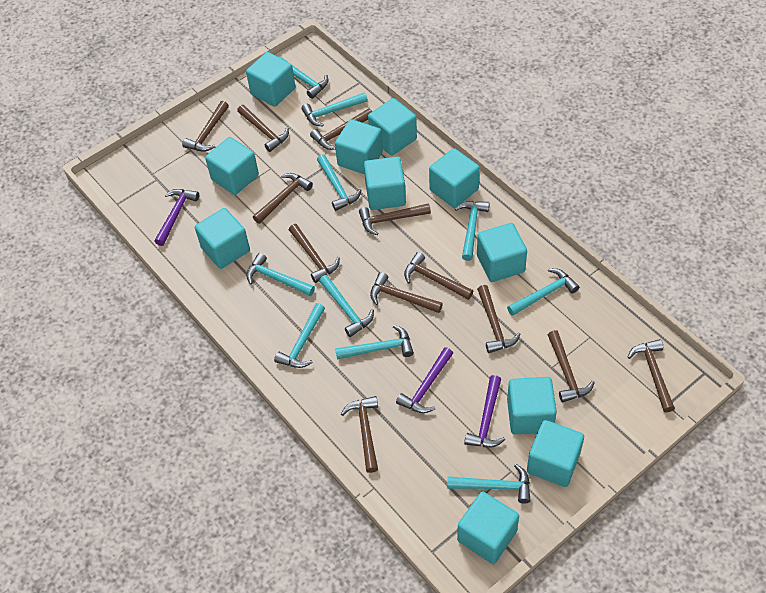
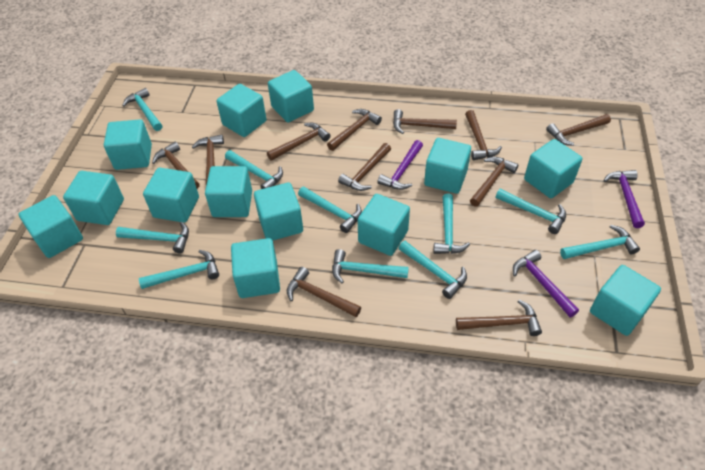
brown hammer: [182,101,229,152] [237,105,289,152] [253,173,313,224] [289,224,340,283] [310,108,372,150] [341,396,378,473] [359,203,431,235] [370,272,443,313] [404,252,473,300] [477,285,521,353] [548,330,595,403] [628,339,675,413] = 12 -> [152,142,200,189] [192,135,224,185] [267,123,330,161] [287,267,361,317] [327,109,382,151] [338,143,391,191] [393,109,457,134] [456,300,542,336] [465,110,502,160] [470,157,518,207] [546,114,611,146] = 11
turquoise cube: [195,208,250,269] [205,137,259,195] [246,52,295,107] [335,119,383,174] [364,157,406,210] [368,98,417,156] [429,148,480,208] [457,492,519,564] [477,223,527,282] [507,377,557,434] [527,420,584,487] = 11 -> [19,195,83,258] [63,171,124,225] [104,119,152,170] [143,168,199,223] [205,166,252,217] [216,84,266,137] [231,238,280,298] [254,182,303,241] [268,70,314,122] [358,194,410,256] [424,138,471,194] [524,139,583,198] [590,265,661,336] = 13

